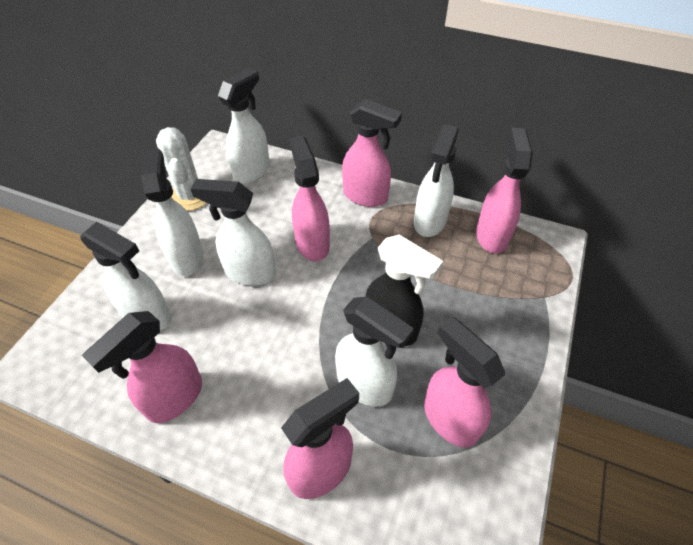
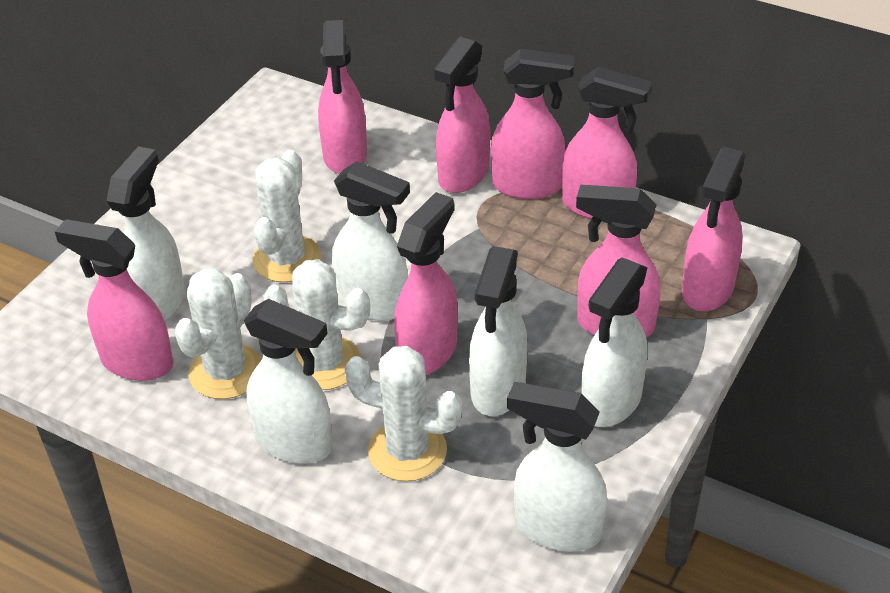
black spray bottle: [366,235,443,346] = 1 -> none = 0
pink spray bottle: [82,311,202,423] [281,378,359,499] [289,135,330,261] [342,99,402,207] [424,317,505,448] [476,128,533,254] = 6 -> [55,219,173,381] [318,20,367,174] [394,192,458,375] [433,37,490,193] [491,49,574,199] [562,67,652,219] [576,185,661,337] [682,147,745,311] = 8
white cactus: [156,127,206,211] = 1 -> [174,268,262,399] [253,150,322,282] [264,259,370,390] [345,346,462,481] = 4

